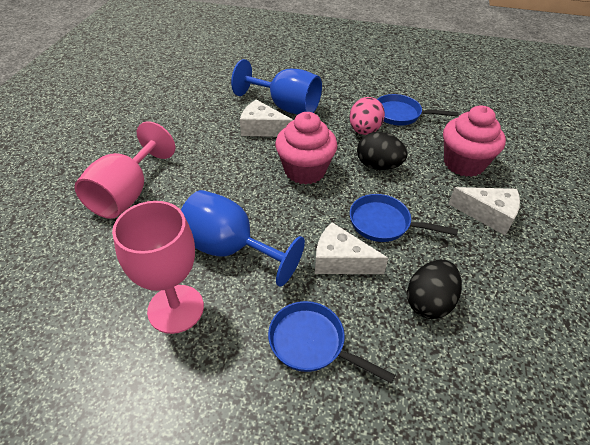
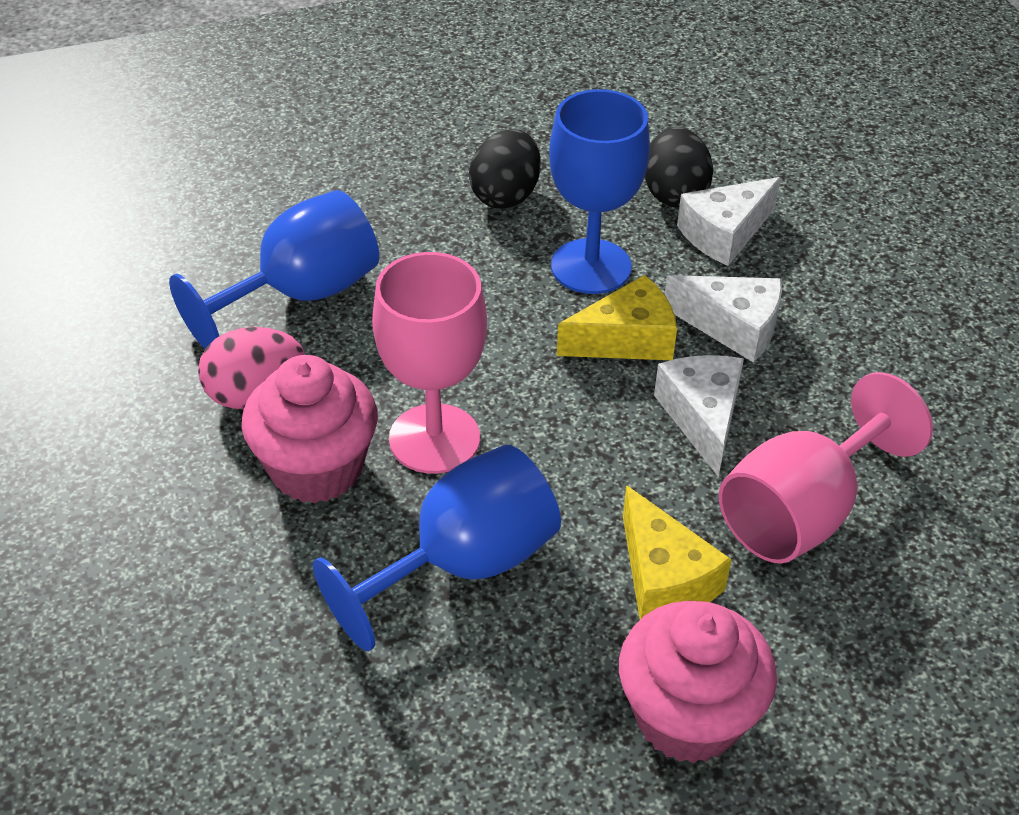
blue goblet: [181,190,305,287] [231,59,322,115] = 2 -> [169,190,379,349] [313,445,561,651] [549,89,650,294] = 3
blue pan: [268,301,395,384] [350,194,458,242] [377,94,459,126] = 3 -> none = 0
yellow cheese: none = 0 -> [557,275,677,360] [623,485,732,619] = 2

